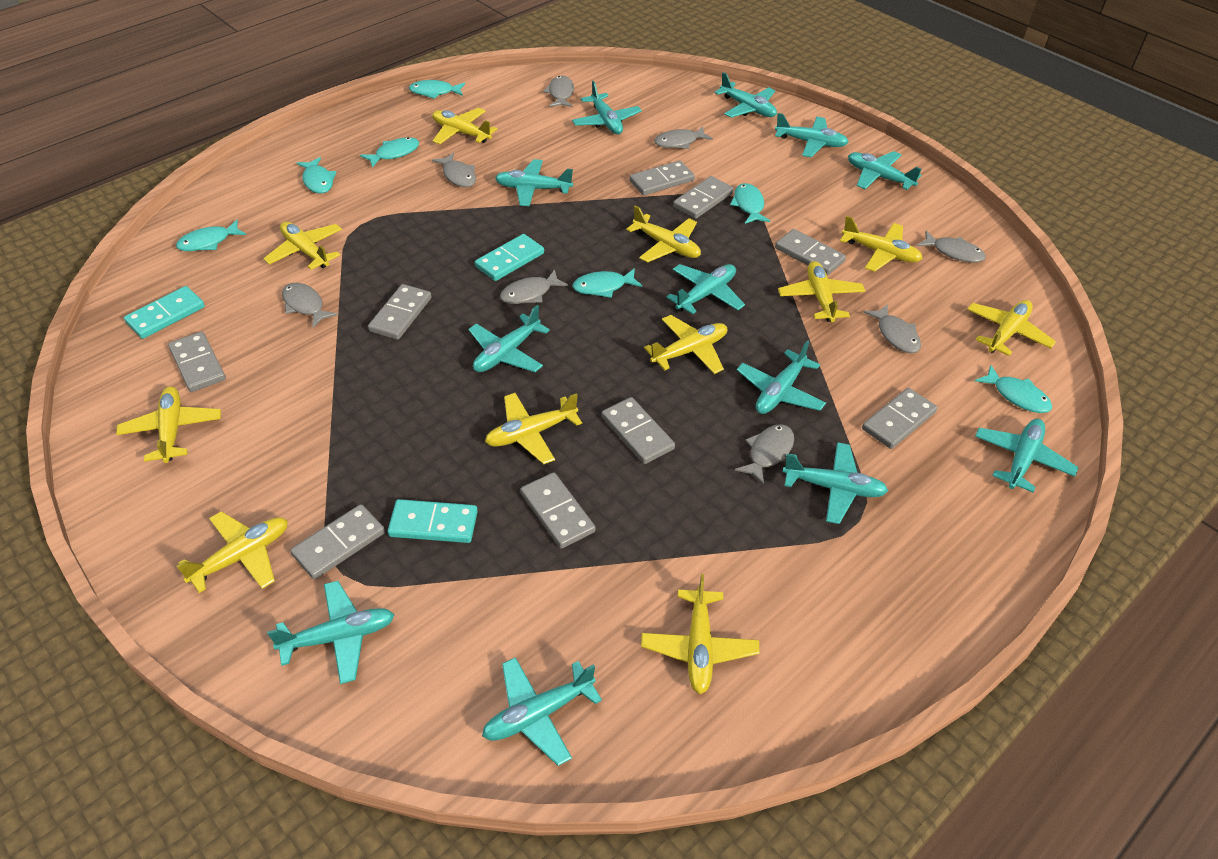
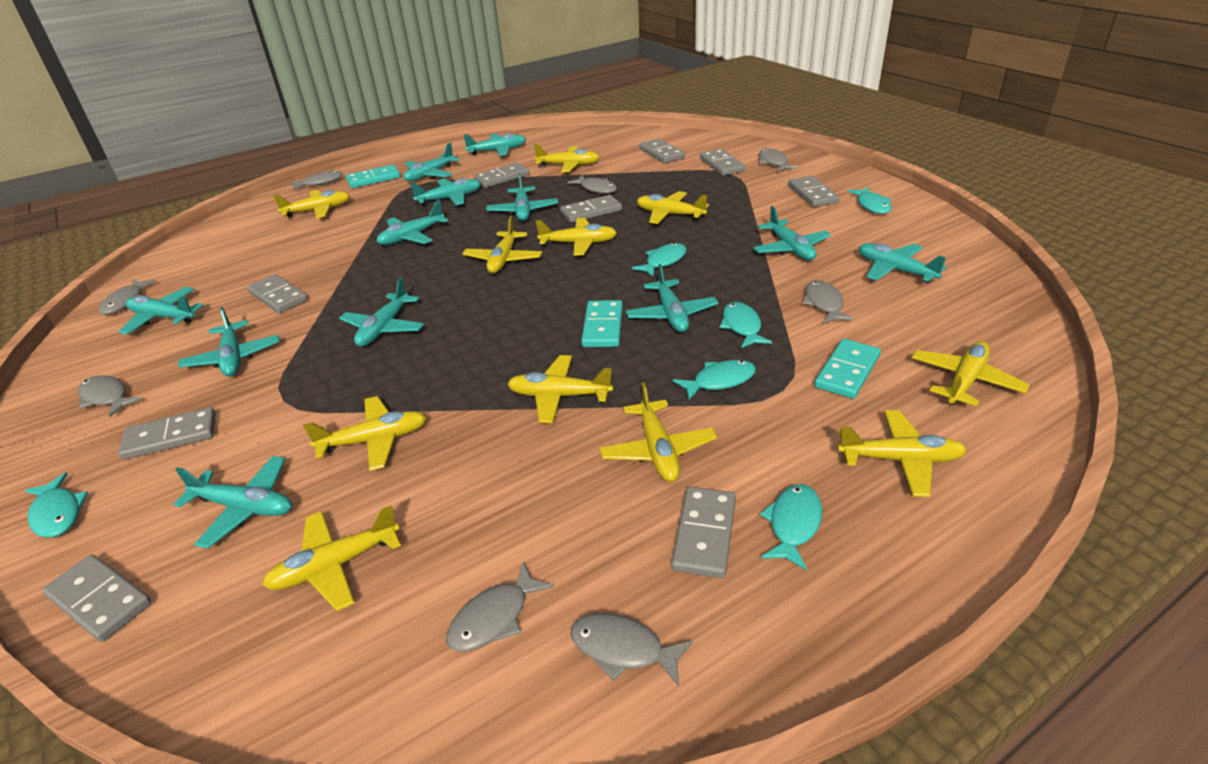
turquoise fish: [176,220,246,251] [297,157,336,194] [360,137,419,168] [409,80,465,99] [573,268,642,298] [730,183,770,224] [975,365,1052,413] = 7 -> [24,472,88,537] [632,243,687,277] [673,360,756,400] [720,302,772,348] [760,484,822,570] [847,187,892,214] = 6

